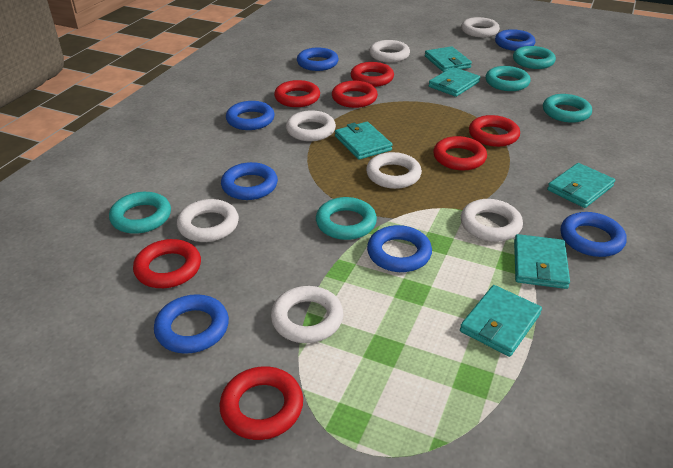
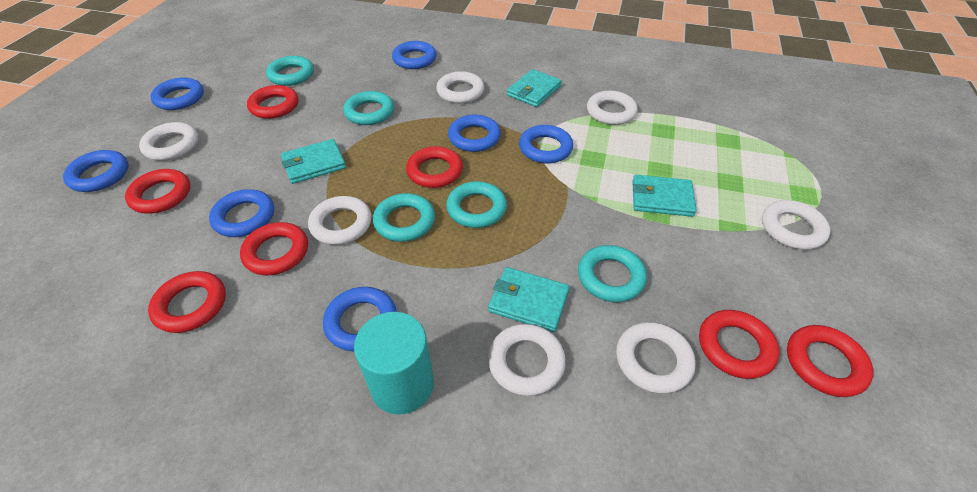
turquoise cylinder: none = 0 -> [354,312,434,414] = 1
turquoise wallet: [335,122,393,160] [425,46,472,72] [429,67,480,97] [460,285,542,357] [514,234,570,289] [547,163,615,208] = 6 -> [281,139,346,184] [488,267,570,332] [507,69,562,107] [632,175,697,217] = 4

